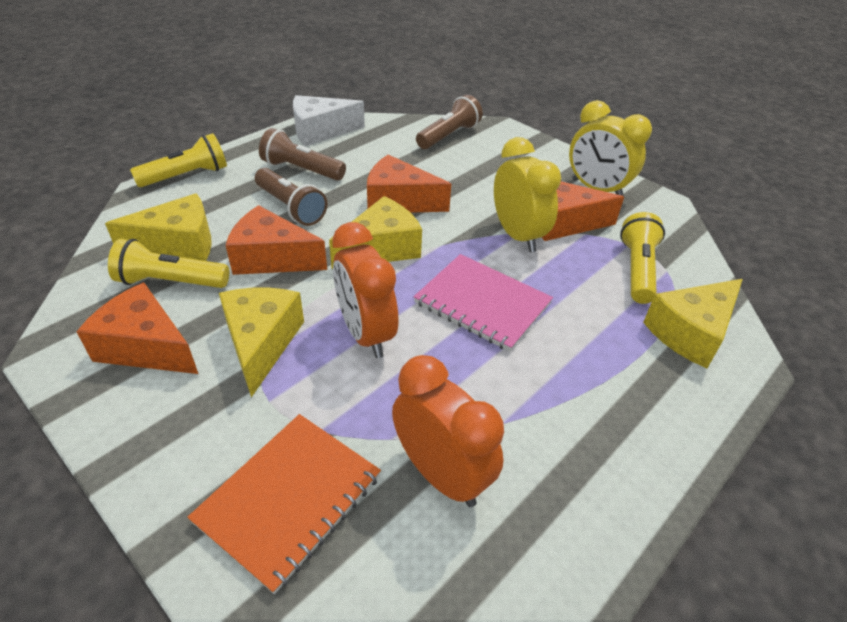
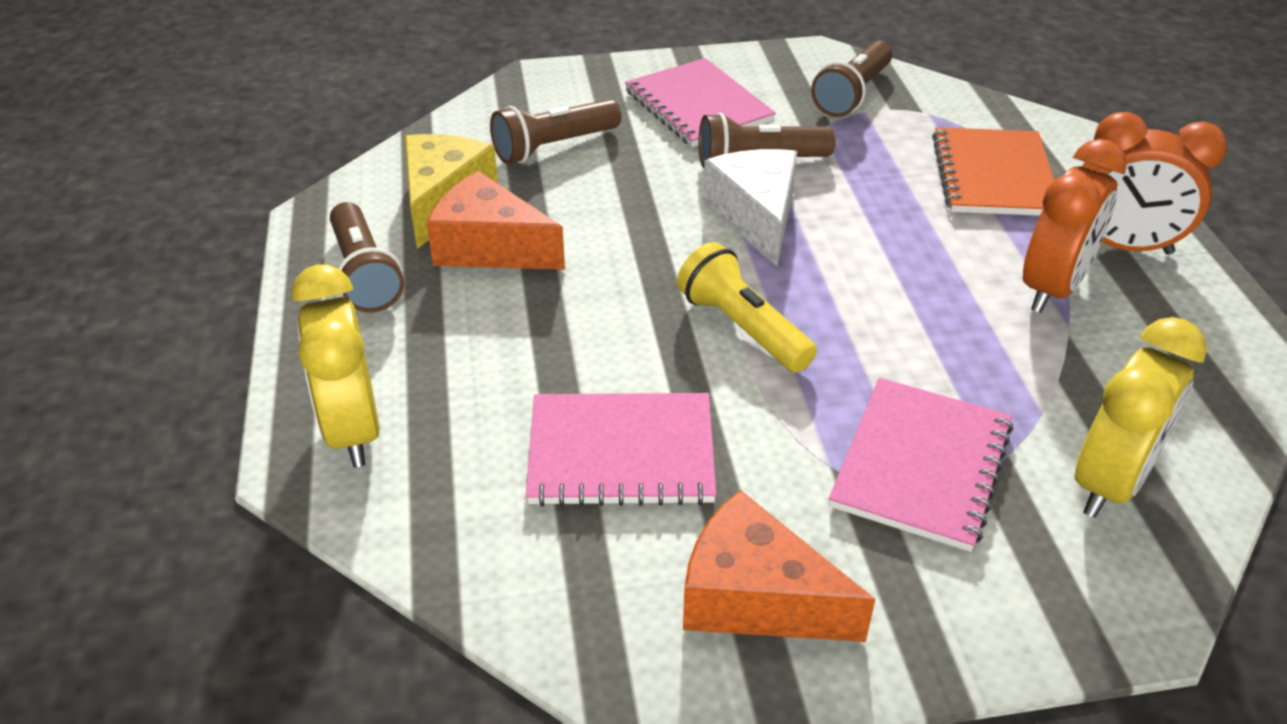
brown flashlight: [255,168,328,226] [259,128,346,181] [416,95,483,149] = 3 -> [330,202,404,313] [490,99,621,164] [699,113,835,168] [811,41,892,117] = 4
orange cheese: [77,283,198,374] [226,205,327,275] [367,155,451,213] [542,181,624,241] = 4 -> [426,171,565,269] [683,490,875,642] = 2
pink notebook: [414,254,553,352] = 1 -> [526,393,717,507] [625,58,776,147] [829,378,1013,552] = 3
yellow cheese: [105,193,212,261] [219,288,304,397] [329,196,422,269] [643,279,743,368] = 4 -> [405,134,498,249] = 1
yellow flashlight: [108,239,229,288] [130,133,227,187] [620,212,665,304] = 3 -> [677,242,817,373] = 1

